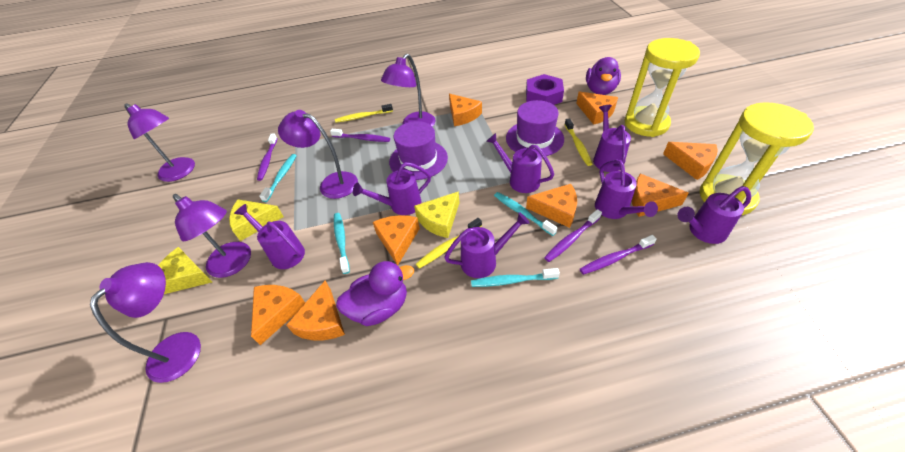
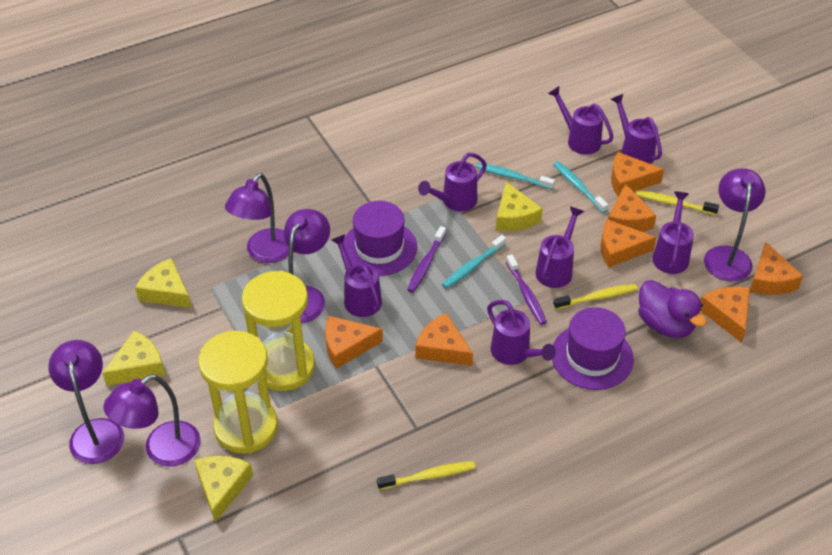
orange cheese: [251,285,305,345] [286,281,345,340] [373,215,420,265] [449,94,482,126] [526,184,577,228] [576,92,618,125] [632,174,689,217] [663,142,717,180] = 8 -> [325,315,383,369] [415,313,473,366] [601,219,657,268] [608,183,656,232] [611,152,664,197] [701,287,750,343] [750,242,803,295] = 7
purple duck: [336,261,414,326] [586,57,621,95] = 2 -> [638,280,707,338] = 1
purple nut: [526,74,564,105] = 1 -> none = 0
purple toothbrush: [257,133,278,181] [330,129,390,142] [544,209,602,262] [580,235,657,275] = 4 -> [407,226,446,293] [506,254,547,325] = 2
turquoise toothbrush: [259,154,297,202] [334,213,350,274] [471,268,560,287] [494,192,558,236] = 4 -> [442,235,506,289] [476,163,555,190] [553,161,608,213] = 3
yellow cheese: [158,247,212,294] [229,199,284,241] [414,191,460,238] = 3 -> [102,331,165,386] [135,258,191,308] [194,456,253,522] [496,182,543,231] = 4

